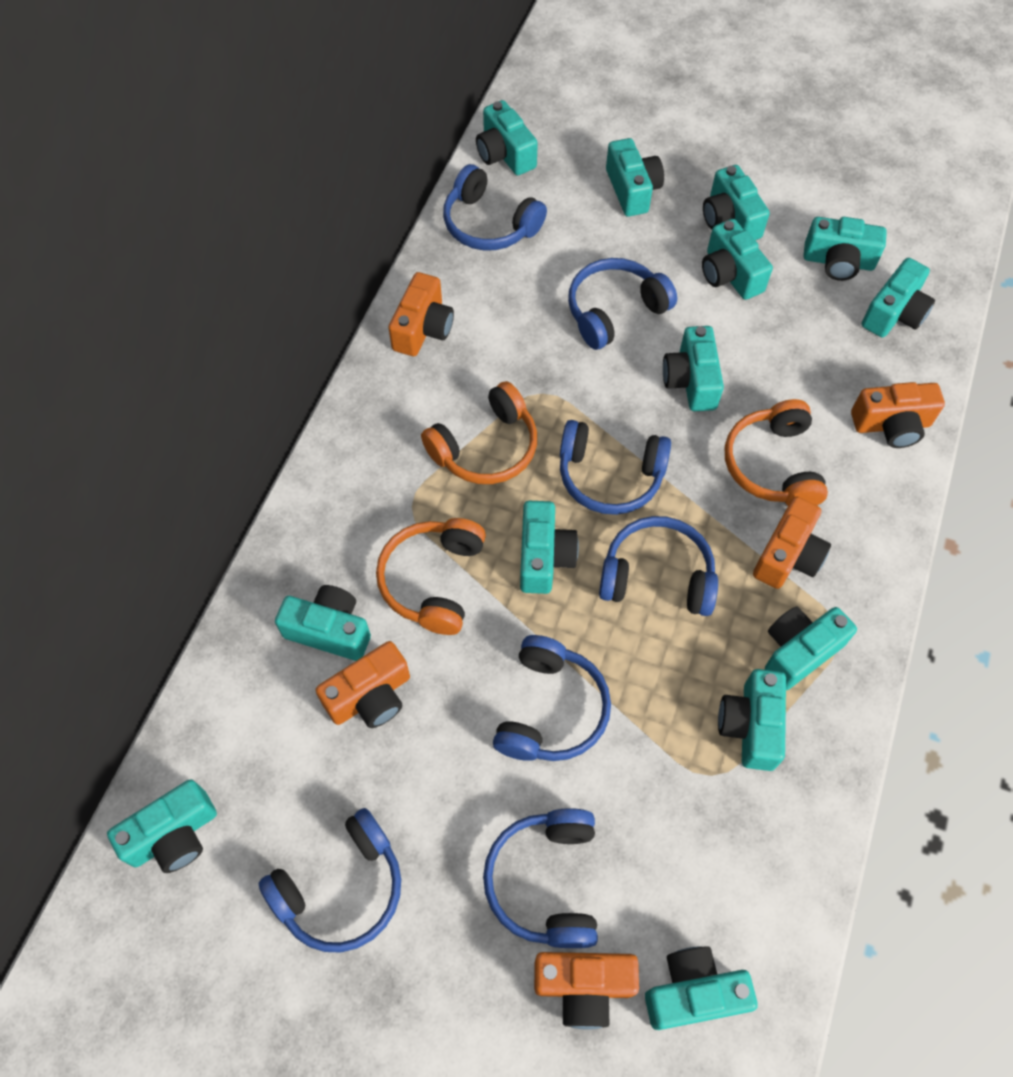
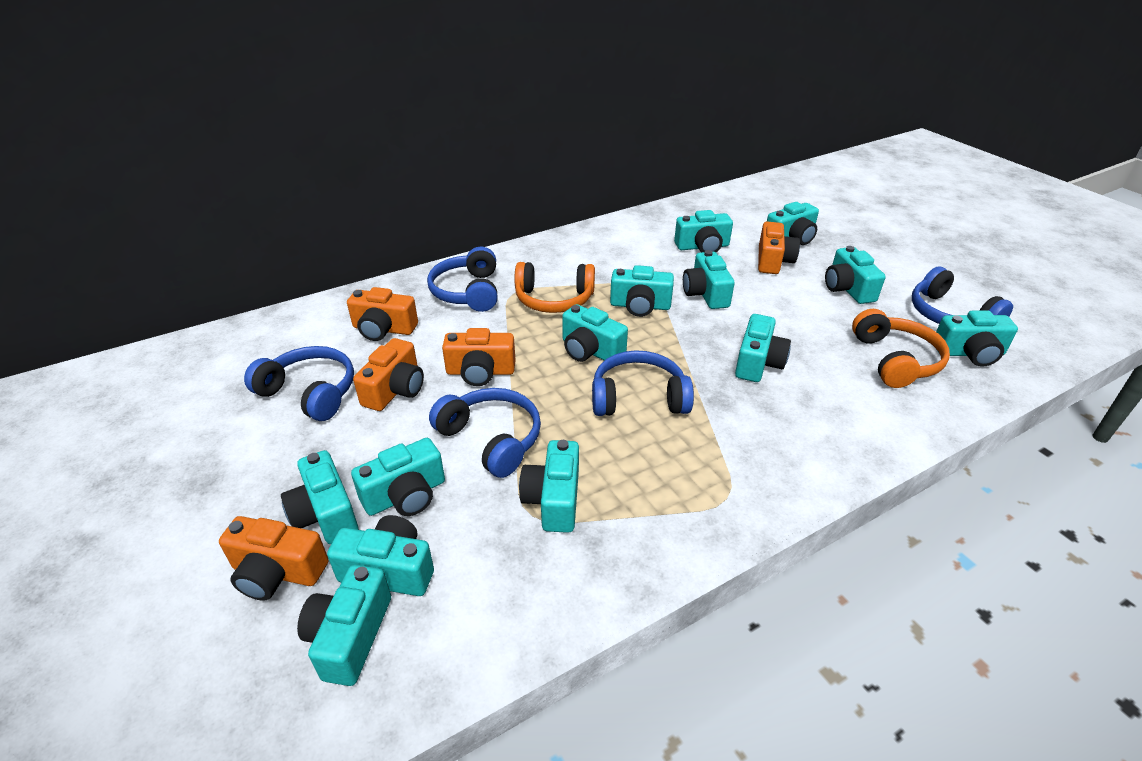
blue headphones: [259,808,401,952] [443,164,547,250] [483,808,598,948] [493,635,611,761] [560,420,671,515] [568,258,677,350] [599,516,718,616] = 7 -> [244,346,354,421] [427,247,498,312] [429,388,541,478] [592,350,694,416] [912,266,1013,324] = 5
orange headphones: [376,518,486,635] [421,381,537,484] [725,399,828,506] = 3 -> [515,262,595,313] [852,309,950,388] = 2

